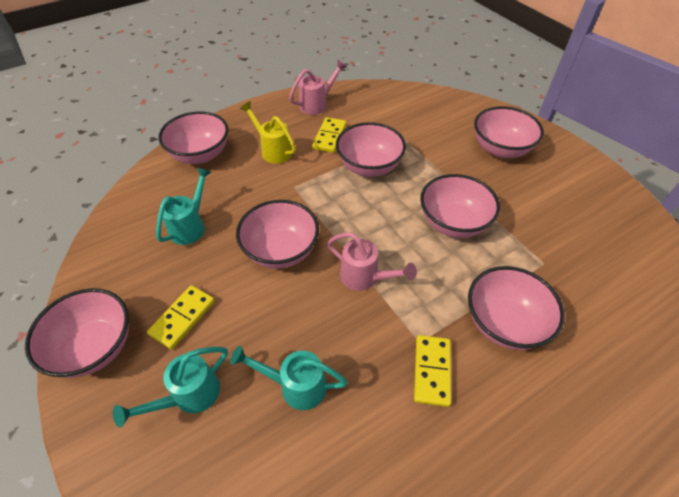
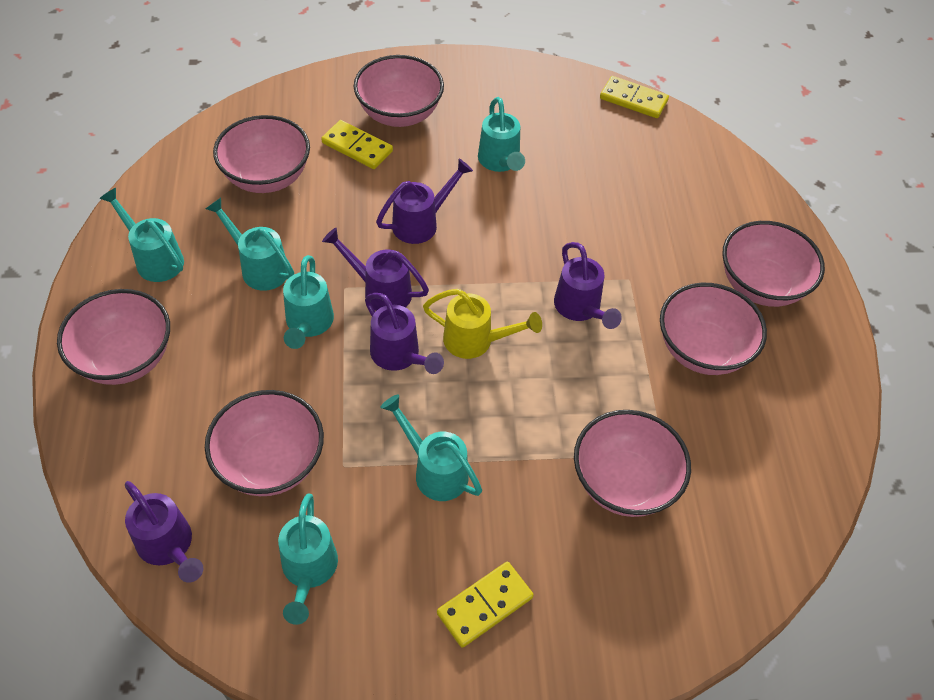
pink watering can: [289,60,347,115] [327,232,417,291] = 2 -> none = 0
purple watering can: none = 0 -> [125,481,203,583] [322,228,429,311] [365,293,444,374] [376,159,473,244] [554,242,622,329] = 5
turquoise watering can: [113,347,228,427] [156,167,211,245] [230,346,347,410] = 3 -> [99,188,184,282] [205,198,294,291] [278,494,338,625] [283,255,334,349] [380,394,482,501] [478,97,525,172] = 6

